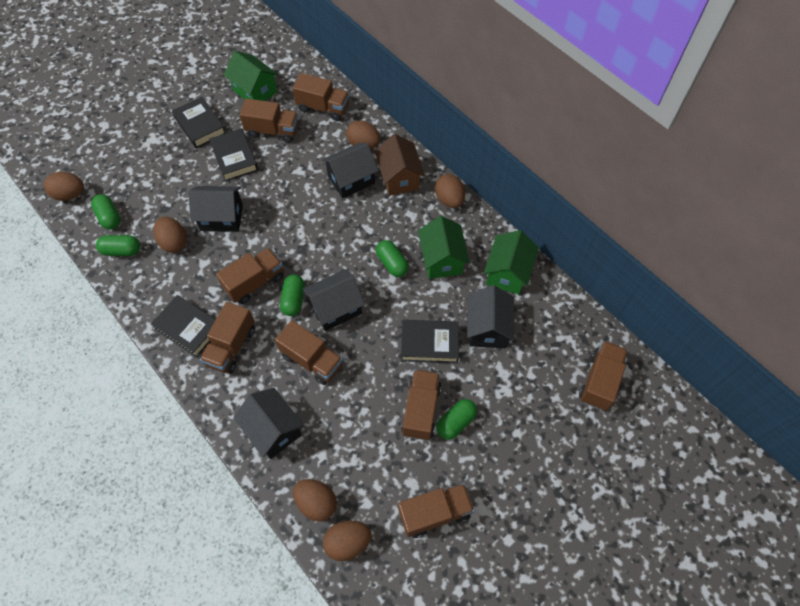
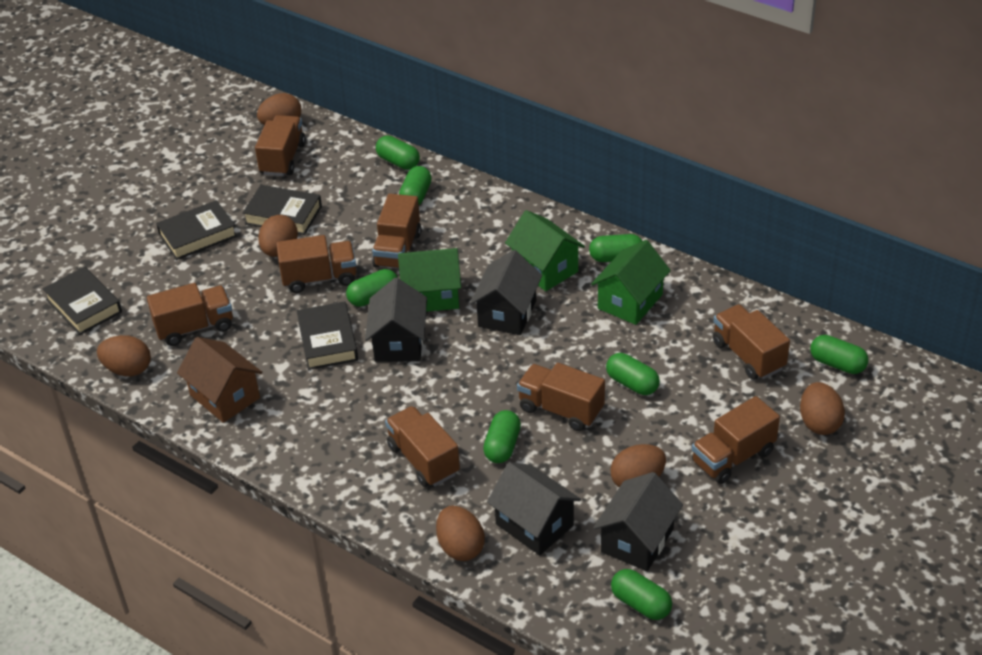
black house: [188,186,243,232] [233,388,304,459] [303,270,365,331] [322,143,379,199] [467,285,515,348] = 5 -> [365,278,427,362] [470,250,542,335] [487,462,581,555] [593,472,683,571] = 4
green capsule: [91,194,120,230] [96,235,140,256] [280,274,305,316] [376,240,409,277] [436,399,477,440] = 5 -> [346,269,398,307] [376,135,420,170] [399,166,432,205] [483,410,521,463] [589,234,642,262] [606,353,660,395] [611,569,672,620] [810,335,868,374] = 8

